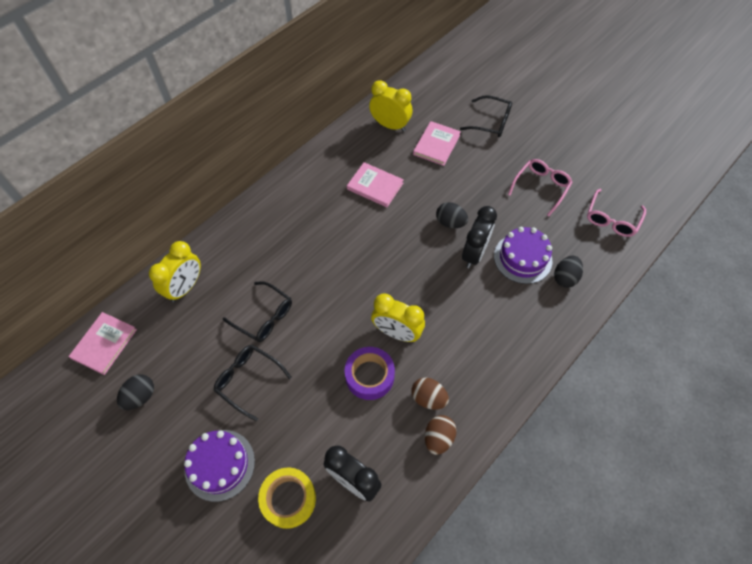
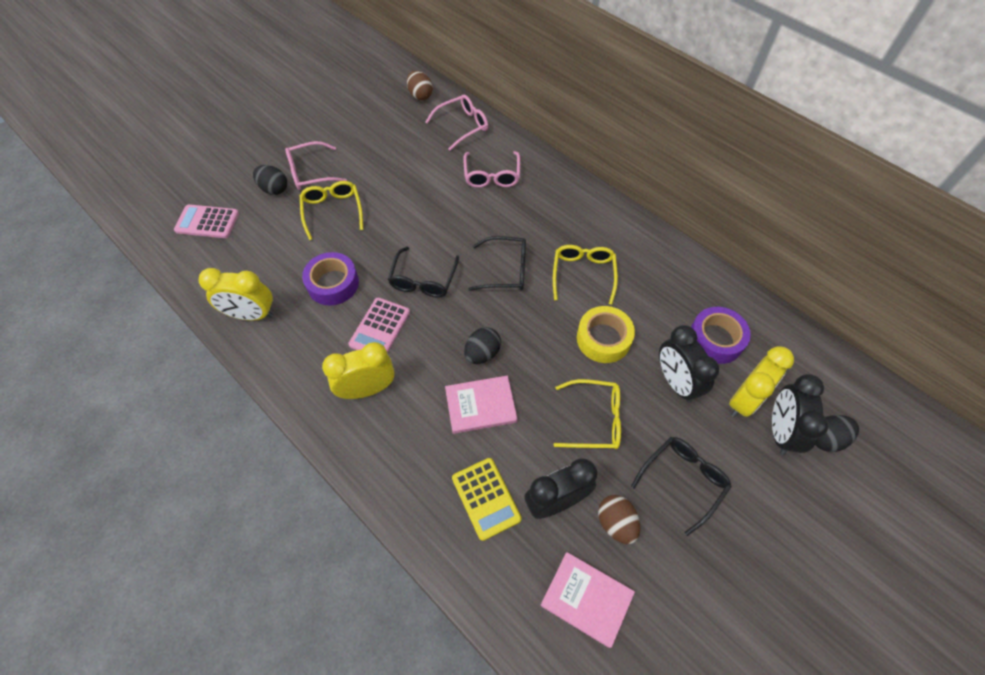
black clock: [323,445,382,502] [462,206,497,268] = 2 -> [524,459,597,519] [659,325,719,403] [772,374,829,455] = 3
pink book: [68,312,137,375] [347,162,404,207] [413,121,461,166] = 3 -> [445,376,517,434] [541,552,635,648] = 2
pink calculator: none = 0 -> [174,204,239,238] [348,298,410,353] = 2
pink glasses: [508,159,573,216] [587,189,646,237] = 2 -> [285,141,347,190] [426,94,488,151] [463,151,520,188] = 3
purple cake: [184,430,255,502] [494,227,552,284] = 2 -> none = 0
purple tape: [345,347,395,400] = 1 -> [302,252,359,306] [691,307,751,364] = 2
yellow calculator: none = 0 -> [452,458,522,541] = 1
yellow glasses: none = 0 -> [300,181,363,240] [553,245,618,305] [554,379,621,449] = 3

